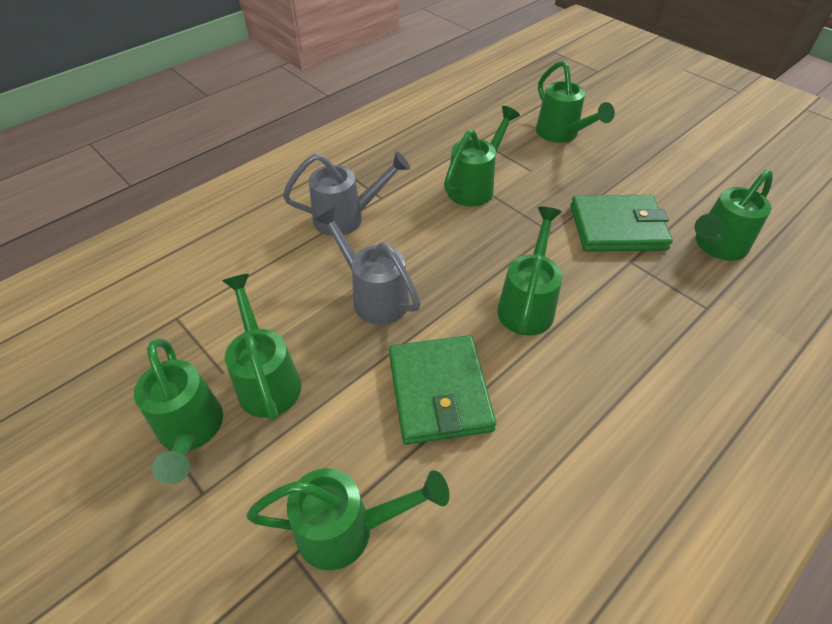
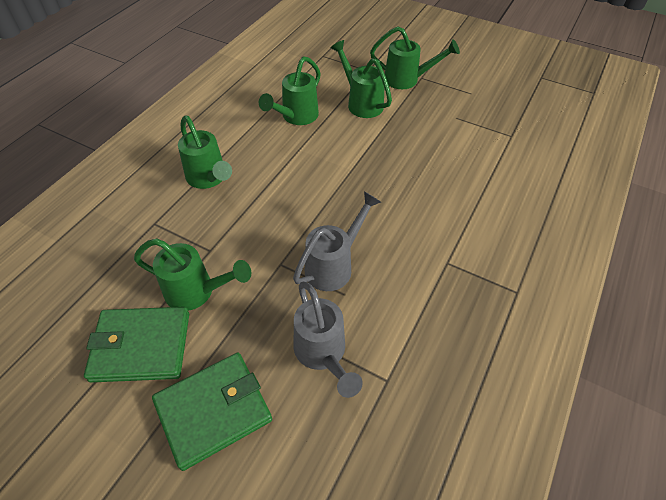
green watering can: [134,338,223,484] [222,274,301,421] [247,468,449,570] [444,106,520,207] [497,207,562,336] [536,60,615,143] [695,170,773,261] = 7 -> [134,238,251,311] [178,116,232,189] [259,56,321,125] [331,40,392,118] [370,27,460,89] = 5

